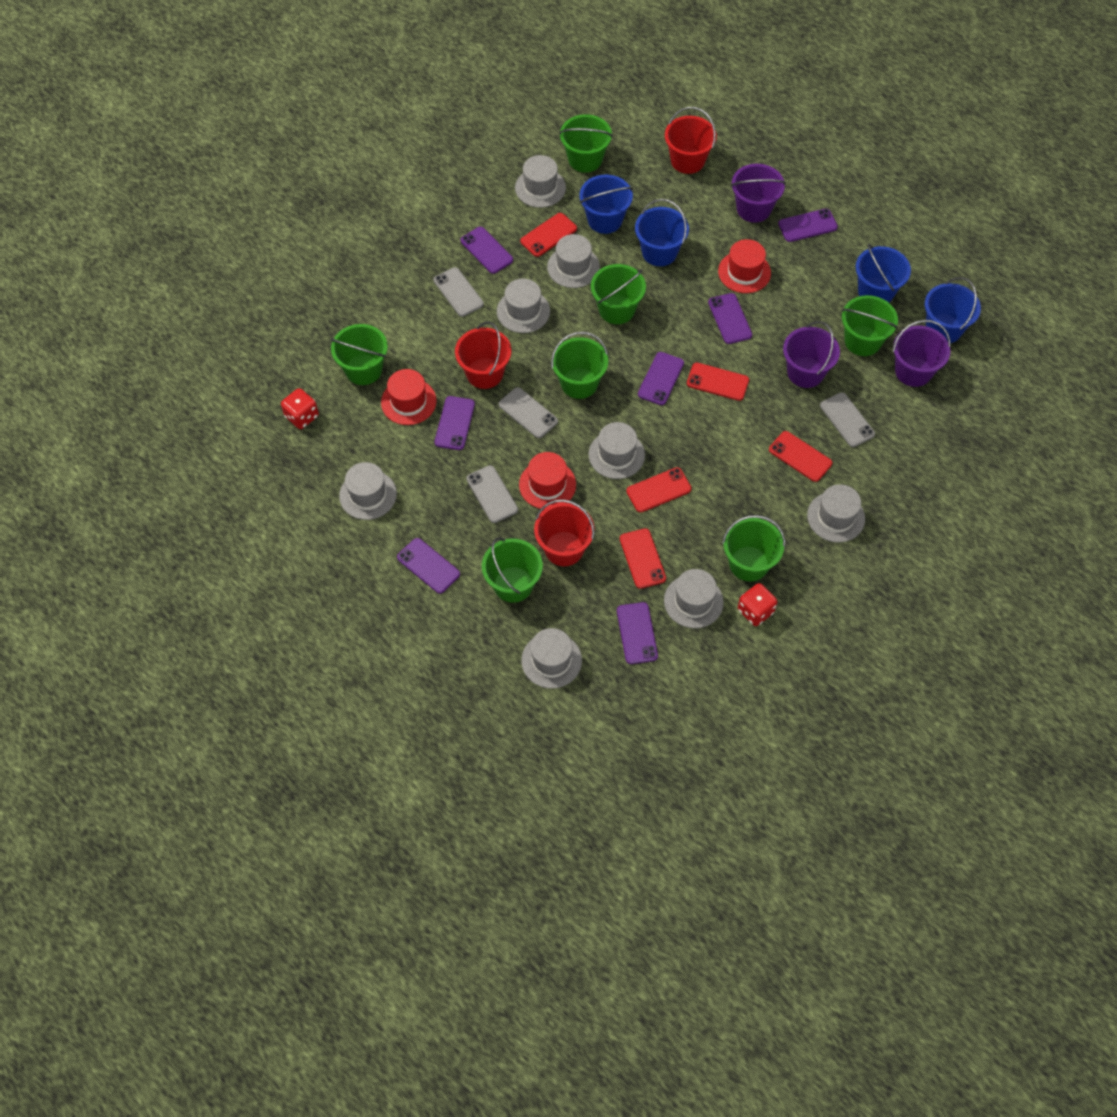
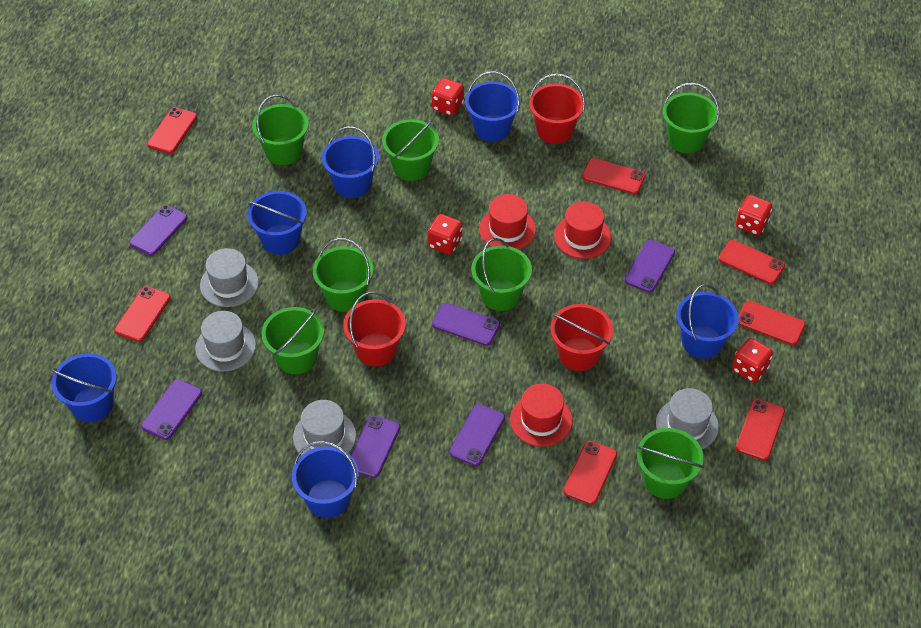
blue bucket: [580,175,633,234] [635,199,689,266] [856,244,911,303] [925,277,981,343] = 4 -> [52,353,117,422] [248,191,307,255] [292,441,359,518] [322,126,379,198] [465,71,520,142] [676,284,739,359] = 6
grey hat: [339,462,397,520] [497,279,550,333] [515,155,566,208] [521,628,582,689] [547,234,600,288] [589,422,645,479] [664,569,724,628] [807,484,865,542] = 8 -> [195,311,256,372] [200,248,259,307] [293,400,356,456] [656,388,719,449] = 4
grey phone: [433,267,484,317] [466,465,518,523] [499,387,558,438] [820,392,875,447] = 4 -> none = 0
purple bucket: [731,164,786,223] [783,321,840,388] [893,320,951,387] = 3 -> none = 0
purple phone: [397,538,460,594] [434,396,475,450] [461,227,513,274] [617,602,658,664] [638,352,684,405] [708,293,752,344] [778,209,838,242] = 7 -> [129,205,188,256] [141,379,202,440] [351,415,400,478] [432,303,500,346] [449,404,505,466] [625,240,675,293] = 6
red dice: [281,388,319,429] [738,583,777,626] = 2 -> [428,214,463,255] [432,78,464,116] [732,338,773,382] [736,195,772,235] = 4
red phone: [520,213,577,257] [620,528,666,589] [626,467,692,512] [687,363,749,401] [769,431,832,482] = 5 -> [115,286,171,342] [147,107,197,154] [563,441,617,505] [582,158,646,194] [718,240,785,284] [736,399,785,461] [738,301,805,345] = 7

